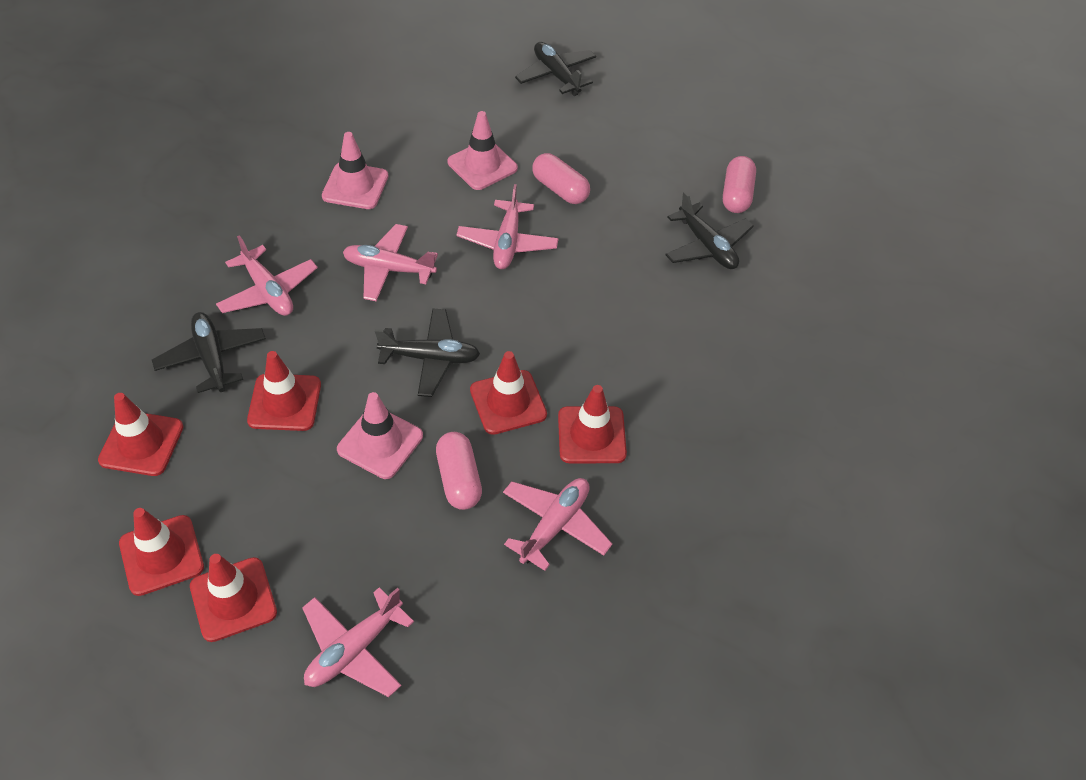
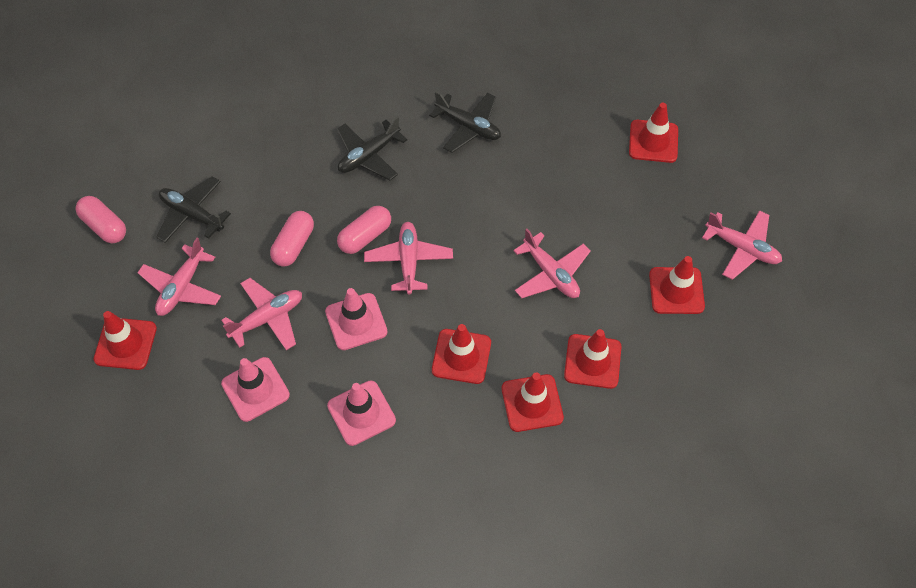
black plane: [152,312,266,393] [375,309,480,397] [515,42,596,96] [665,191,754,269] = 4 -> [157,176,231,242] [337,116,407,180] [429,91,501,153] = 3

